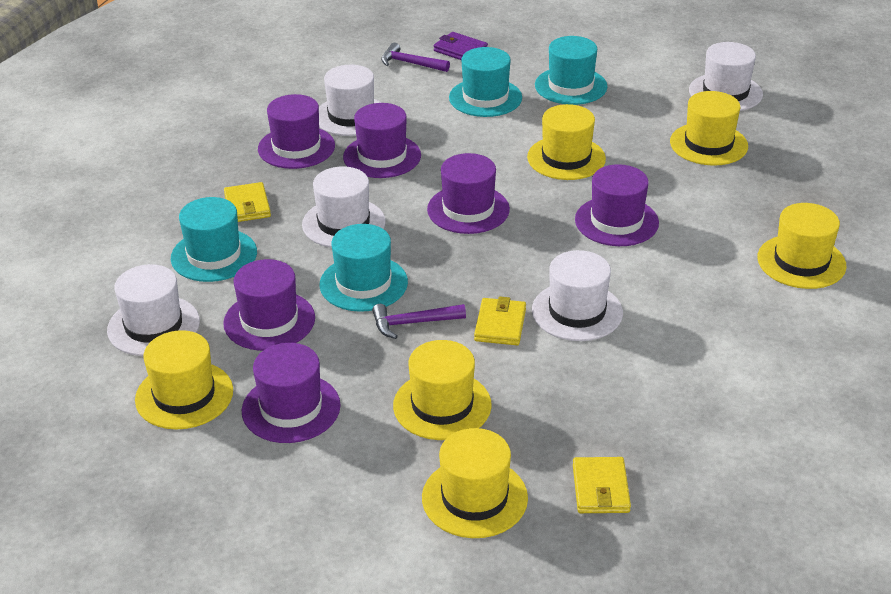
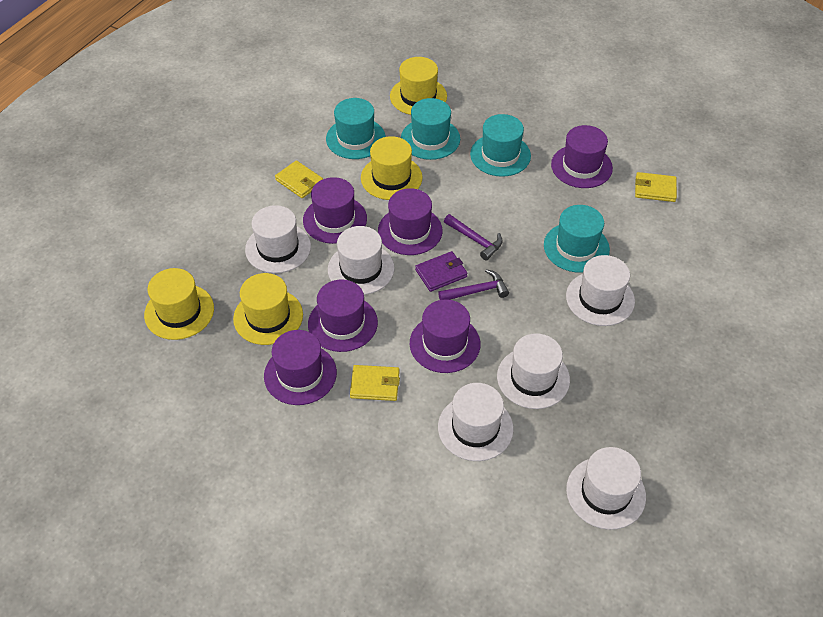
white hat: [107,264,200,356] [302,166,385,248] [319,65,381,136] [532,250,623,341] [689,42,763,111] = 5 -> [245,205,311,273] [328,226,395,295] [438,383,514,461] [497,333,570,409] [566,255,635,326] [566,447,646,530] = 6
yellow hat: [135,330,233,429] [393,340,492,440] [422,428,528,538] [527,104,606,180] [670,91,748,166] [757,203,846,289] = 6 -> [144,268,214,340] [233,273,303,345] [361,136,422,200] [390,57,447,115] = 4

